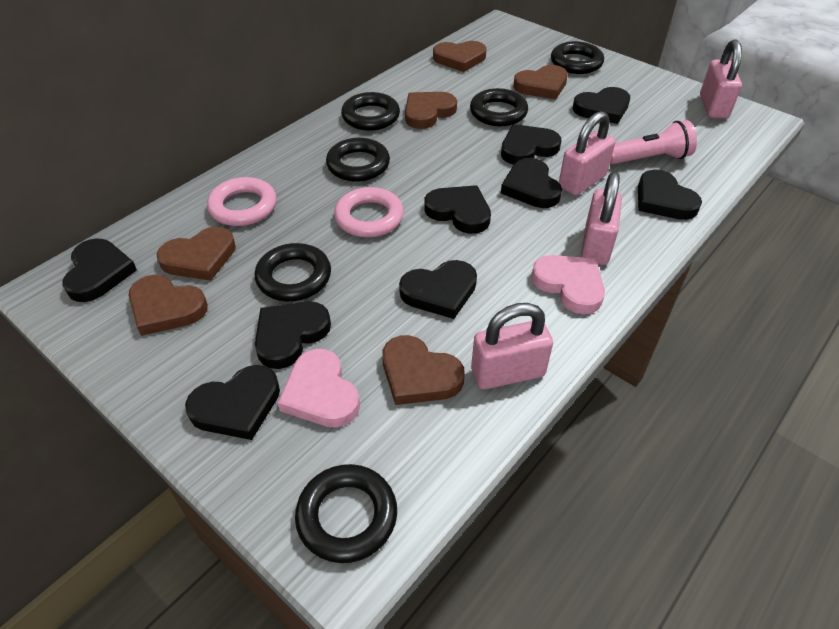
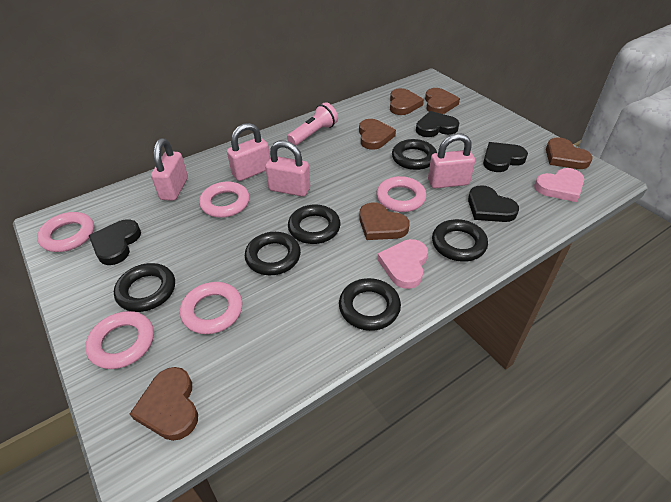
black heart: [63,238,137,302] [185,365,280,440] [255,301,331,369] [399,260,477,319] [424,185,491,234] [501,124,561,165] [501,158,562,208] [572,87,630,124] [638,169,702,220] = 9 -> [89,219,141,265] [416,111,459,137] [468,185,519,222] [483,142,528,172] = 4
pink ring: [207,177,276,226] [334,187,404,237] = 2 -> [37,212,94,252] [85,311,154,369] [180,282,242,334] [199,182,250,218] [376,176,426,212] = 5

